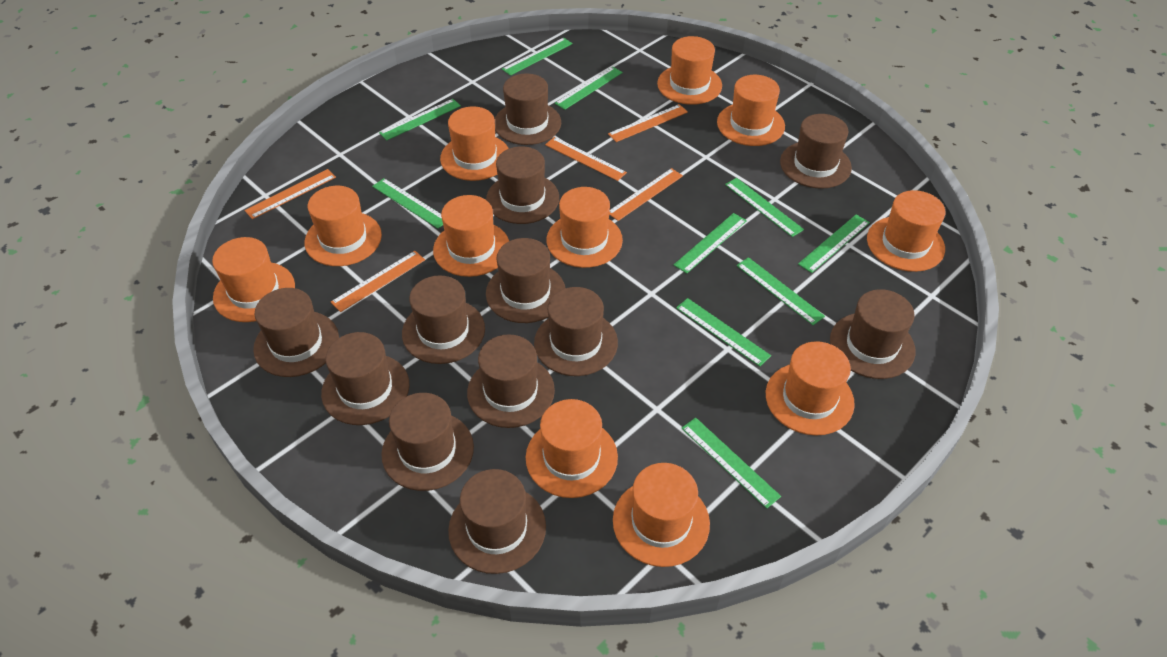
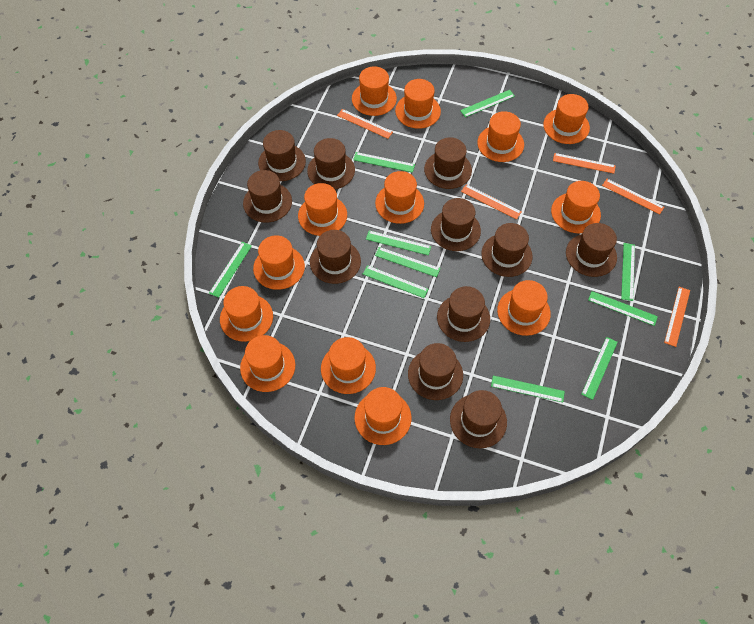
brown hat: [253,288,339,377] [321,332,410,425] [381,393,474,491] [402,275,485,364] [448,469,546,574] [467,334,555,428] [486,146,559,224] [486,238,565,323] [495,73,561,145] [534,287,618,376] [780,114,852,189] [830,289,915,379] = 12 -> [243,170,292,223] [258,130,306,181] [307,138,355,189] [310,230,361,284] [408,343,463,400] [424,137,472,189] [431,198,481,251] [437,286,490,342] [450,390,507,448] [481,223,533,277] [566,223,617,277] = 11
orange hat: [212,237,295,322] [305,186,382,266] [433,195,509,277] [440,107,509,181] [526,399,618,498] [547,187,623,268] [613,463,710,567] [657,36,722,105] [717,75,785,146] [766,341,855,435] [867,190,945,272] = 11 -> [220,286,273,342] [240,335,295,392] [253,235,305,290] [298,183,347,236] [321,337,376,394] [352,66,397,116] [355,387,411,445] [375,171,424,224] [395,79,441,129] [477,111,524,162] [497,280,551,336] [543,94,590,144] [551,181,601,233] = 13

